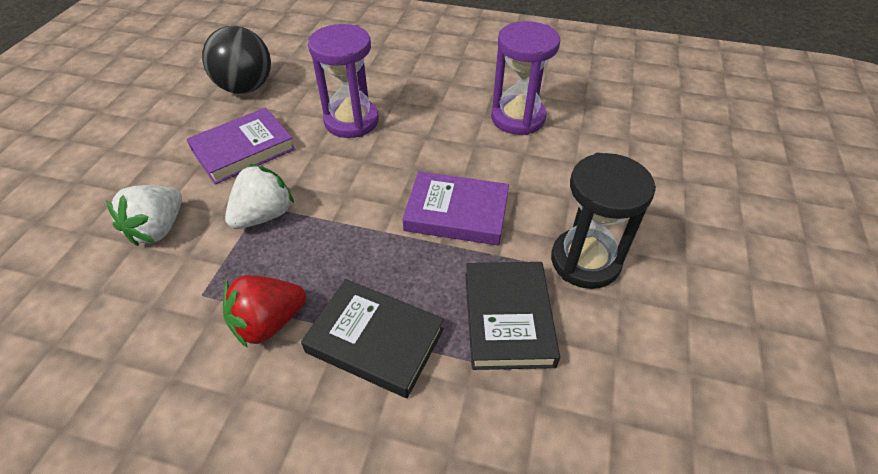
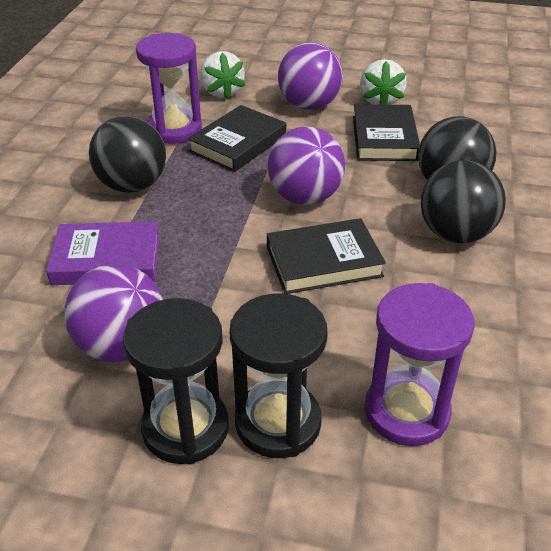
black ball: [202,26,271,94] = 1 -> [89,116,166,193] [418,116,496,180] [421,160,506,243] = 3
black book: [301,279,444,398] [465,262,560,370] = 2 -> [187,105,286,172] [267,218,386,294] [353,104,420,161] = 3
black hourglass: [551,153,656,289] = 1 -> [123,298,229,464] [230,294,328,458] = 2
purple ball: none = 0 -> [65,264,163,362] [268,127,345,205] [278,42,343,110] = 3
purple book: [186,107,295,184] [403,171,509,245] = 2 -> [46,221,160,285] = 1
red strawberry: [223,275,306,348] = 1 -> none = 0

